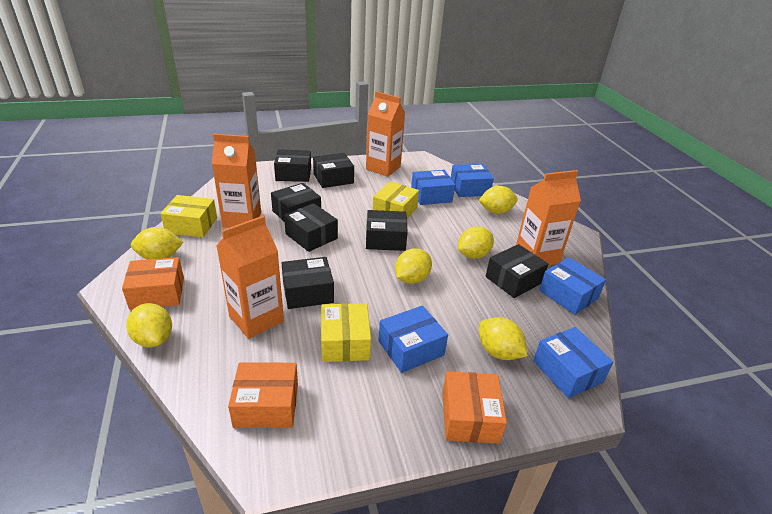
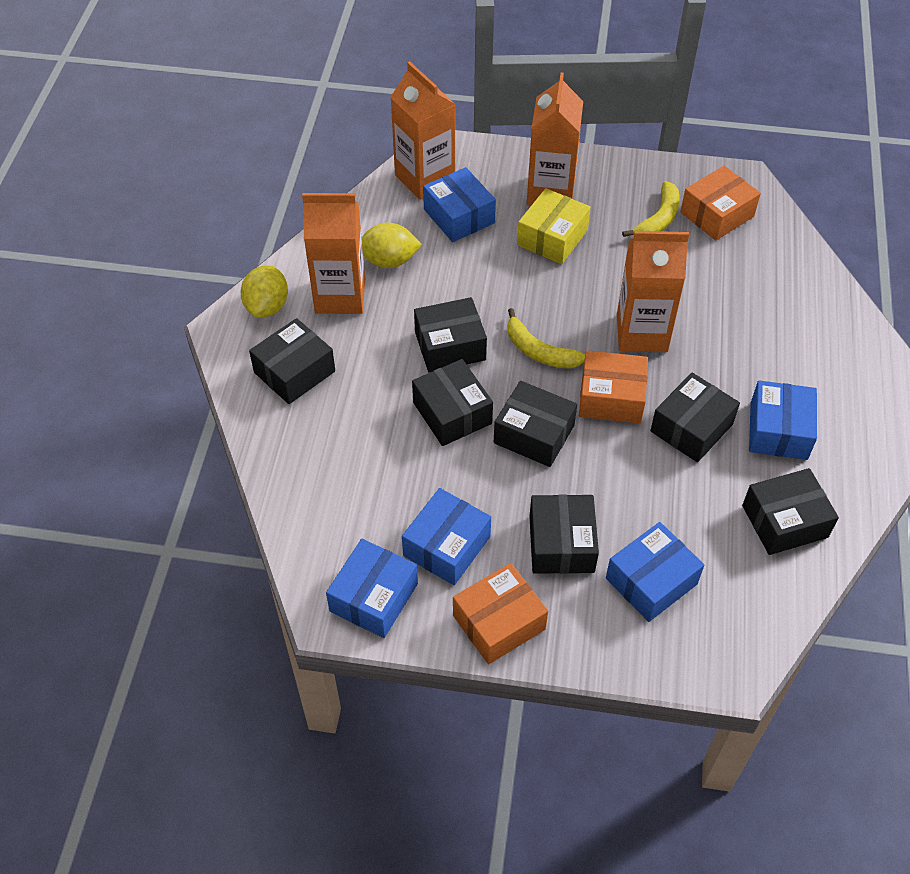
yellow banana: none = 0 -> [507,308,585,369] [622,181,680,237] = 2
yellow box: [160,195,217,237] [321,303,371,362] [373,181,419,219] = 3 -> [517,188,591,264] = 1
yellow lemon: [126,303,172,347] [131,227,183,260] [395,248,432,284] [458,226,494,259] [479,186,518,214] [479,317,528,360] = 6 -> [241,266,288,318] [362,222,422,268] = 2

